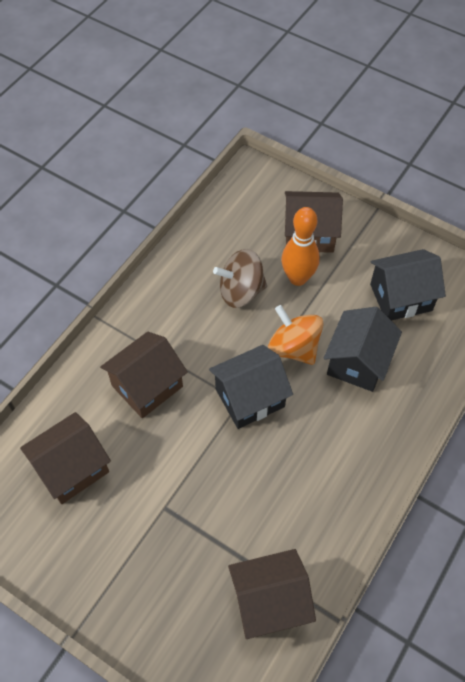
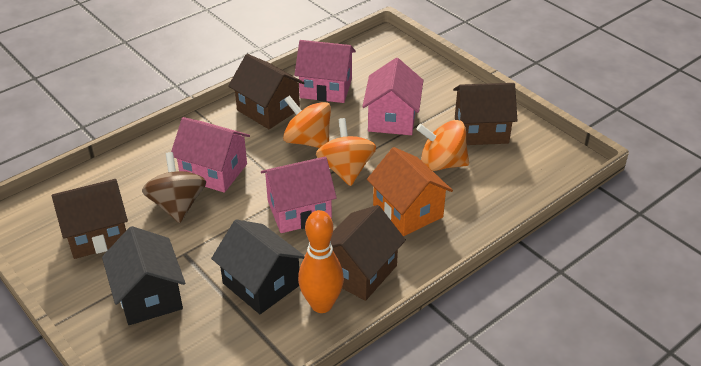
black house: [209,345,293,429] [324,307,402,392] [370,249,446,320] = 3 -> [102,226,185,325] [211,220,305,314] = 2
orange house: none = 0 -> [367,147,453,236] = 1
orange spinning top: [268,305,324,365] = 1 -> [283,95,331,148] [316,118,376,186] [416,120,469,171] = 3
pink house: none = 0 -> [171,117,250,193] [261,157,337,233] [294,40,356,103] [362,58,423,135] = 4

